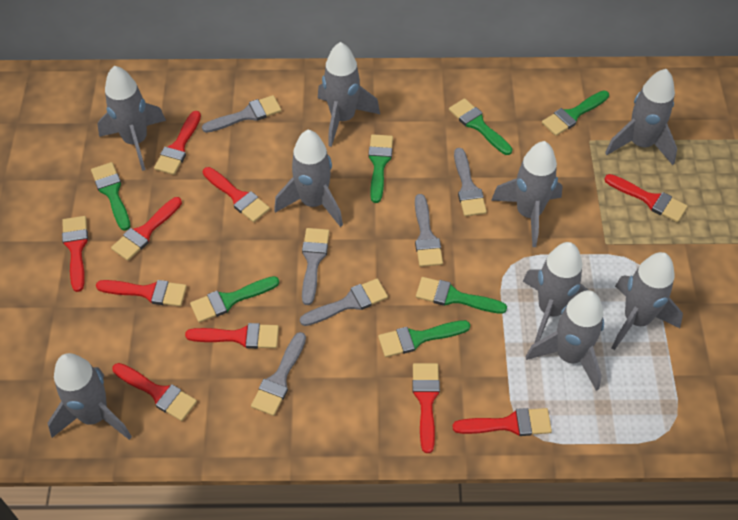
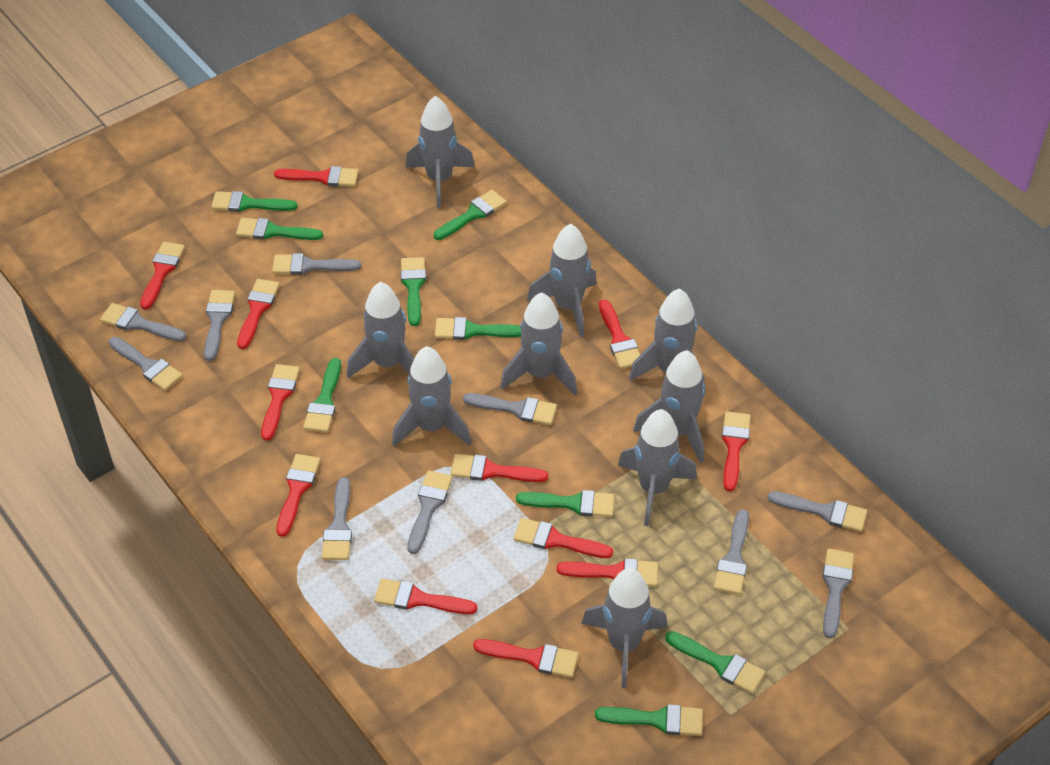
green brush: [91,162,130,231] [190,276,279,323] [368,134,393,203] [378,320,470,357] [416,277,507,314] [449,98,512,155] [542,90,609,136] = 7 -> [211,191,298,212] [236,218,323,240] [303,358,341,432] [401,257,426,326] [434,190,507,240] [435,317,521,340] [516,490,615,517] [595,704,703,736] [665,631,765,694] = 9
grey brush: [202,95,281,133] [251,332,306,416] [300,278,388,326] [302,228,329,305] [415,194,443,267] [454,148,487,216] = 6 -> [100,303,187,342] [108,337,183,391] [204,290,235,361] [272,253,361,275] [322,477,352,560] [407,470,453,554] [463,393,557,425] [714,509,749,595] [768,491,867,532] [823,549,854,638] = 10
red brush: [62,216,88,292] [96,280,187,306] [111,197,182,261] [112,363,197,421] [154,111,201,175] [185,323,279,349] [203,167,270,222] [412,363,440,453] [452,408,552,436] [604,174,688,222] = 10 -> [140,242,185,309] [237,279,280,349] [261,364,300,441] [274,166,358,187] [277,454,320,537] [374,578,477,614] [451,454,548,482] [473,639,579,678] [513,518,613,558] [557,558,658,587] [599,299,640,369] [722,411,751,491] = 12

